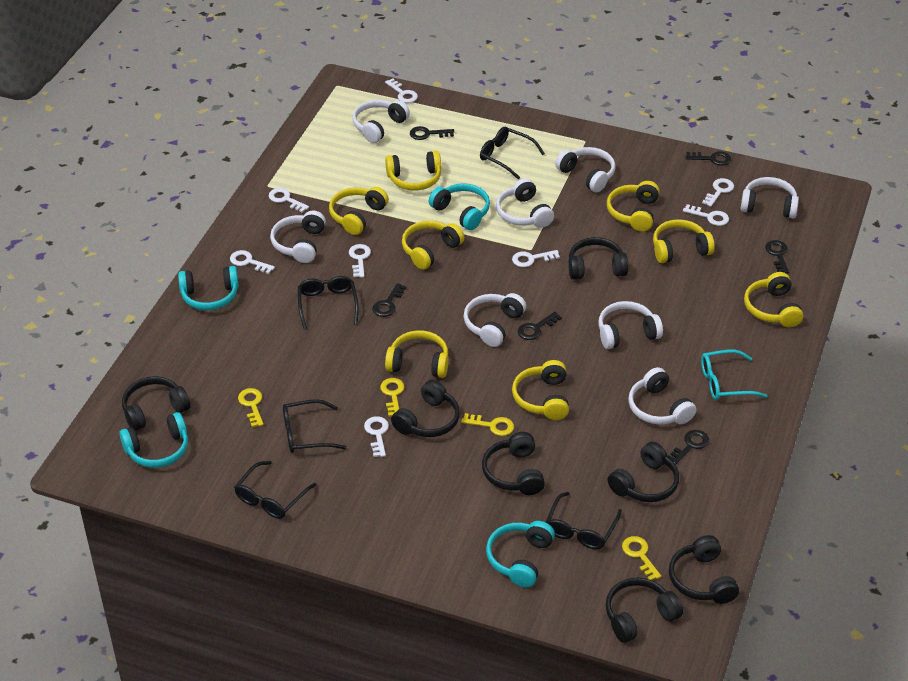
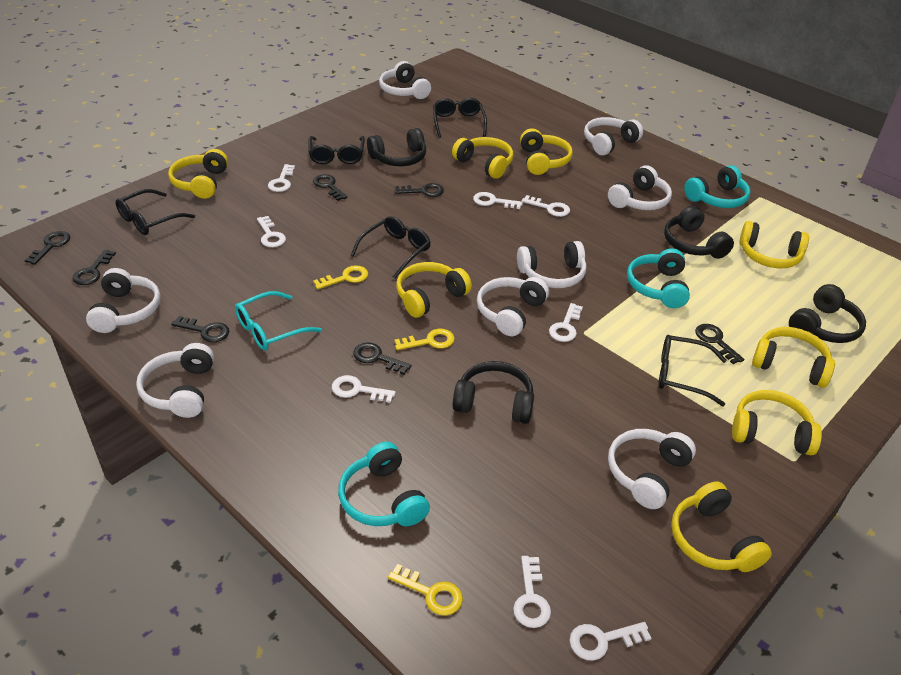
black headphones: [122,376,190,431] [391,380,460,437] [482,432,545,495] [568,237,629,280] [606,578,683,643] [608,442,679,502] [669,535,739,604] = 7 -> [367,128,426,166] [452,361,534,424] [664,206,734,259] [789,284,866,343] = 4
black key: [372,283,407,317] [410,126,454,140] [518,312,562,340] [667,430,709,465] [686,151,731,166] [765,240,789,273] = 6 -> [24,231,71,265] [72,250,116,285] [171,316,229,342] [313,174,347,201] [353,342,412,375] [395,183,444,197] [695,324,744,364] = 7
turquoise headphones: [119,412,188,468] [178,266,239,310] [429,183,490,230] [486,521,555,587] = 4 -> [338,442,430,526] [627,248,690,308] [684,165,751,208] = 3
yellow key: [238,388,264,427] [380,378,404,417] [461,413,514,436] [622,536,661,580] = 4 -> [313,265,368,289] [388,564,463,616] [394,329,455,350] = 3

